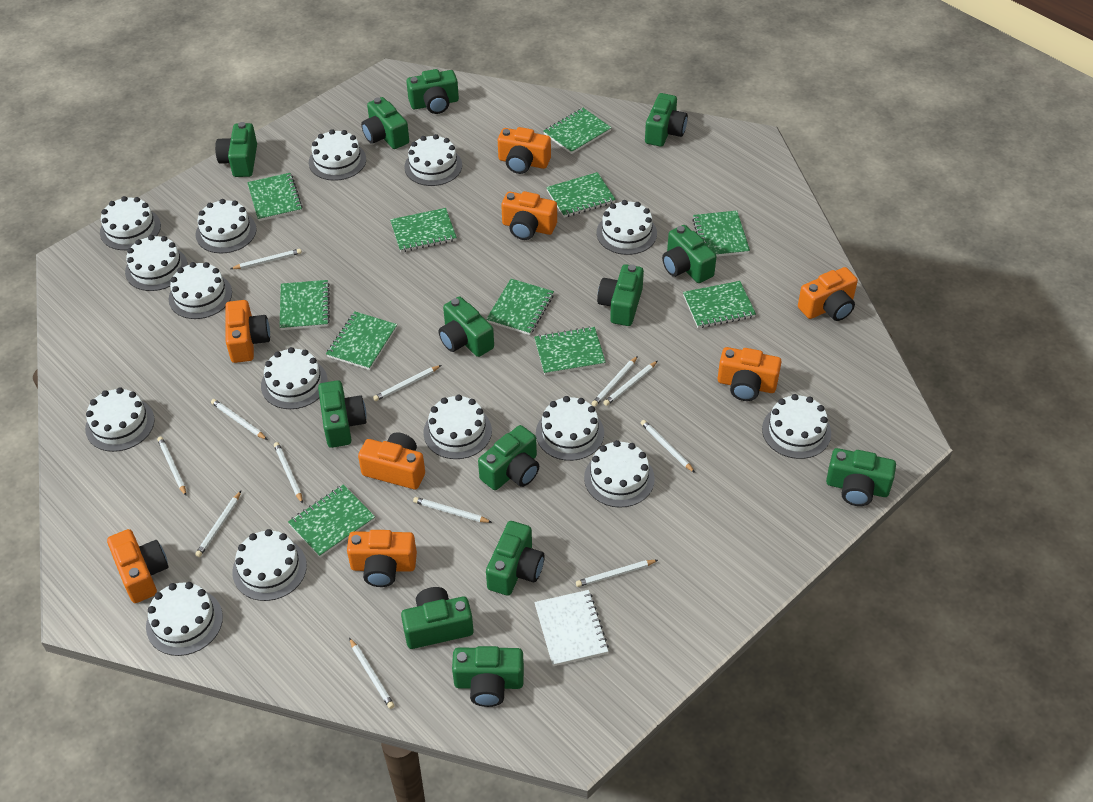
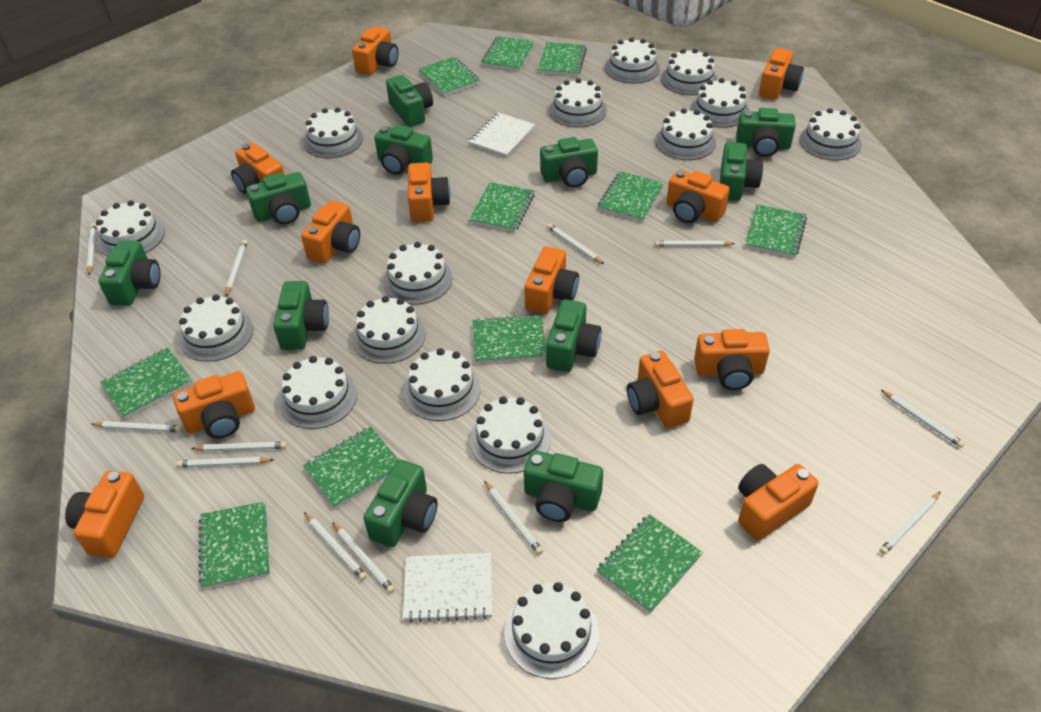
green camera: [215,122,257,177] [318,380,367,448] [361,97,409,149] [401,587,474,649] [406,69,459,114] [439,297,494,357] [452,646,524,707] [478,425,539,490] [486,521,545,596] [597,264,644,326] [645,93,688,147] [662,225,717,283] [826,448,896,506] = 13 -> [98,241,161,306] [246,172,311,225] [273,281,329,350] [363,460,438,547] [375,125,433,175] [386,75,433,127] [524,450,603,522] [540,137,598,188] [546,299,602,372] [720,142,763,201] [736,108,796,157] = 11
orange camera: [107,529,169,603] [225,300,270,363] [347,530,417,587] [358,432,425,489] [498,127,551,174] [501,191,557,240] [717,347,782,401] [798,267,858,321] = 8 -> [65,471,144,558] [173,371,255,439] [231,143,285,194] [301,200,360,264] [352,27,398,75] [408,162,450,222] [524,247,579,314] [627,351,694,428] [667,170,730,223] [694,329,770,390] [738,464,818,541] [759,48,804,100] = 12
white notebook: [534,590,609,666] = 1 -> [403,553,492,622] [468,113,535,157] = 2

